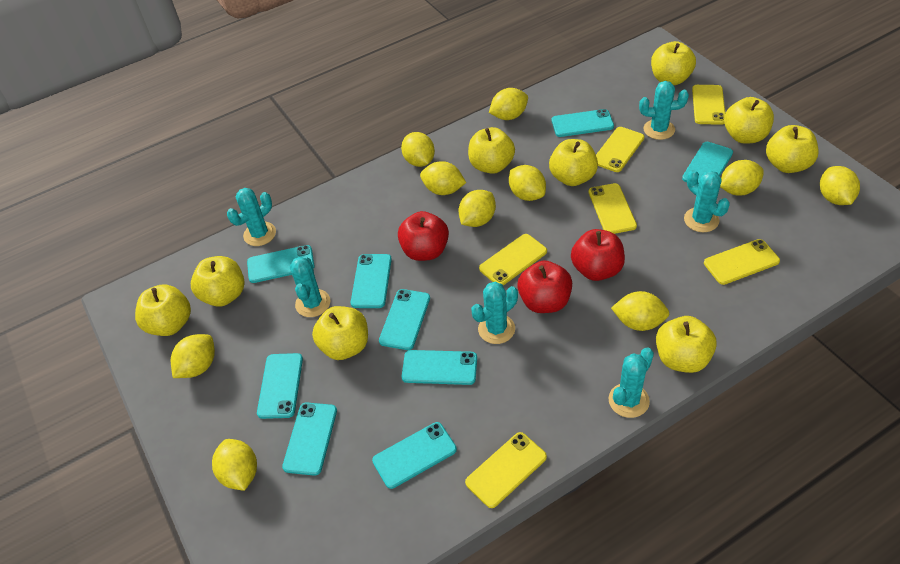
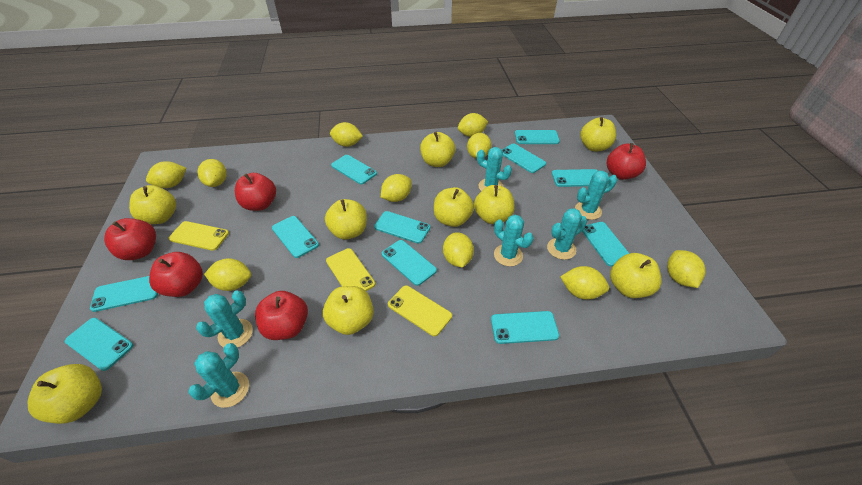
red apple: [398,211,449,261] [517,260,572,313] [571,229,625,281] = 3 -> [104,218,156,260] [149,252,203,297] [235,173,276,211] [255,291,308,340] [607,143,646,180] = 5
turquoise phone: [247,245,314,283] [257,353,303,419] [282,402,337,476] [351,254,392,308] [372,422,457,489] [379,289,430,350] [402,350,477,385] [552,109,614,137] [682,142,733,183] = 9 -> [65,318,133,371] [90,276,158,312] [272,216,319,258] [331,155,377,184] [374,211,430,244] [382,240,437,286] [491,311,559,344] [502,143,546,173] [515,130,560,144] [552,169,597,187] [582,222,630,266] = 11
yellow phone: [465,432,547,508] [479,234,547,285] [588,183,637,234] [596,127,644,172] [692,85,725,125] [704,239,780,285] = 6 -> [169,221,229,251] [326,248,375,291] [388,285,452,336] = 3

